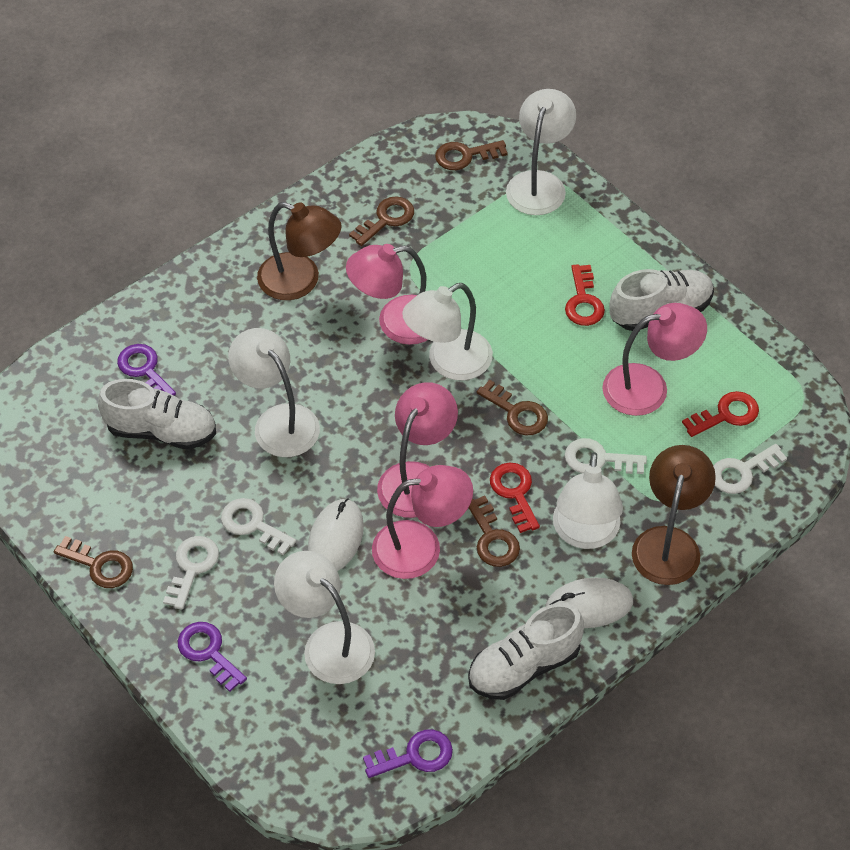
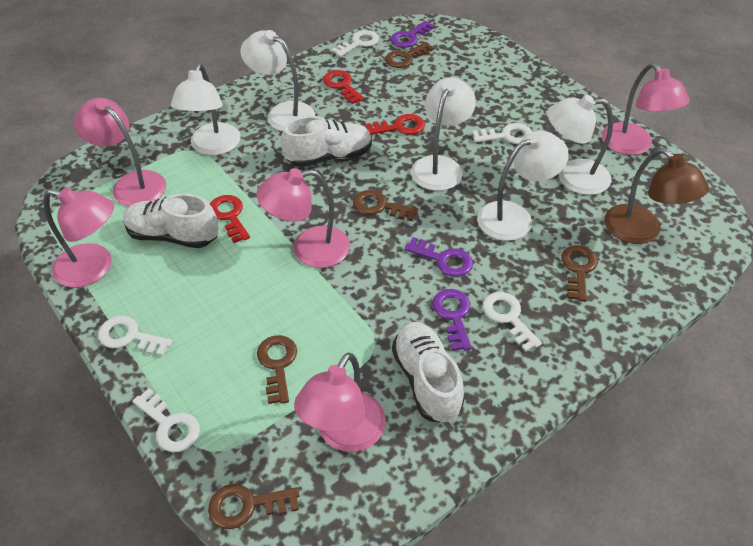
brown lamp: [257,202,342,300] [632,445,716,585] = 2 -> [604,148,709,244] = 1
pink lamp: [346,244,428,345] [372,465,473,579] [377,382,458,518] [602,303,707,416] = 4 -> [43,187,114,288] [74,98,166,207] [256,168,350,268] [294,352,386,452] [602,63,690,155] = 5
white key: [163,536,219,610] [221,498,296,555] [565,438,647,474] [713,444,787,494] = 4 -> [98,315,173,356] [132,388,200,452] [332,30,379,57] [472,123,532,144] [483,292,542,352] = 5
white mouse: [308,498,364,571] [546,577,633,628] = 2 -> none = 0

